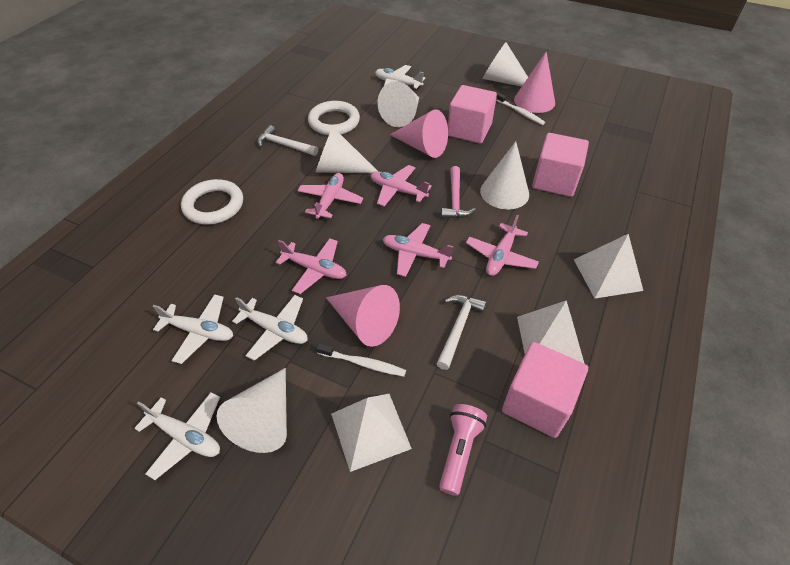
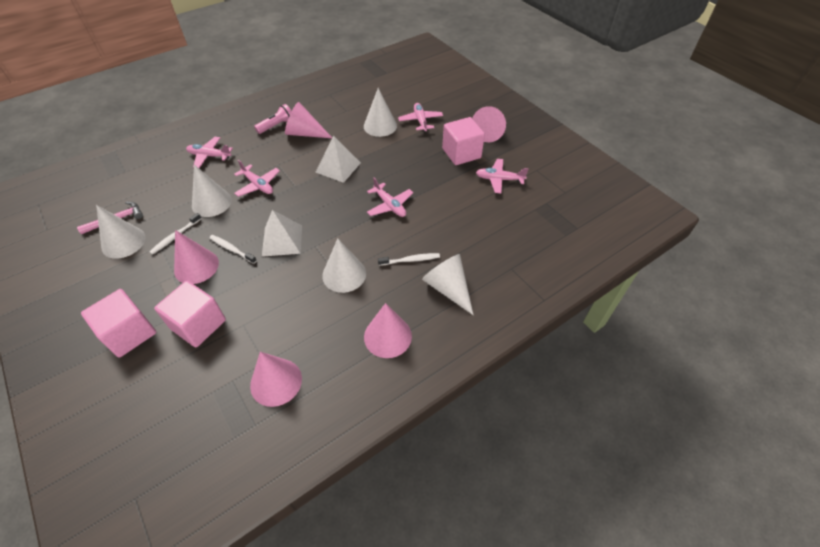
pink cone: [326,285,400,347] [390,109,448,158] [514,52,555,113] = 3 -> [174,230,219,284] [250,352,302,407] [285,102,332,138] [364,303,412,358] [472,106,506,142] = 5
white hammer: [257,125,318,156] [436,295,486,370] = 2 -> none = 0
white plane: [134,392,220,480] [153,294,233,364] [232,295,308,361] [375,65,425,89] = 4 -> none = 0
white pyramid: [331,394,412,472] [517,300,584,363] [574,234,643,298] = 3 -> [262,210,302,257] [316,136,361,183] = 2
white ring: [181,179,243,225] [308,101,360,135] = 2 -> none = 0
white toothbrush: [316,343,406,377] [496,93,545,125] = 2 -> [149,213,202,255] [209,235,257,264] [378,253,440,266] = 3

